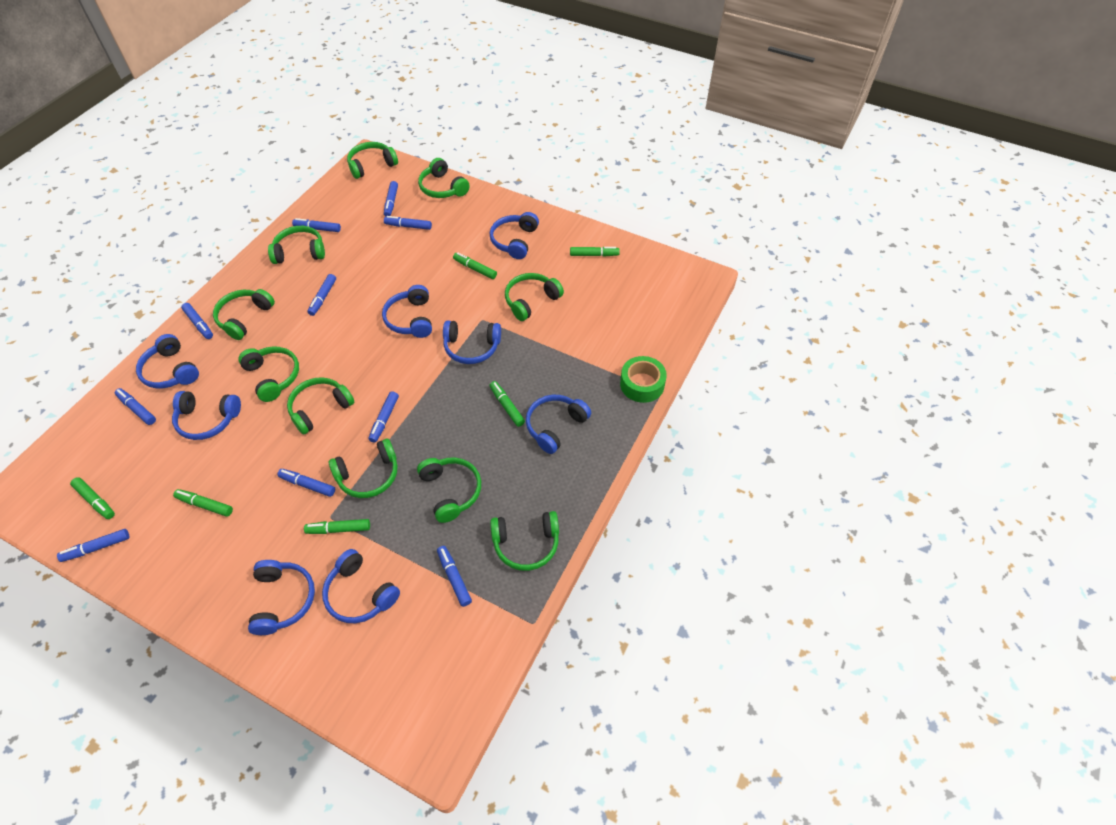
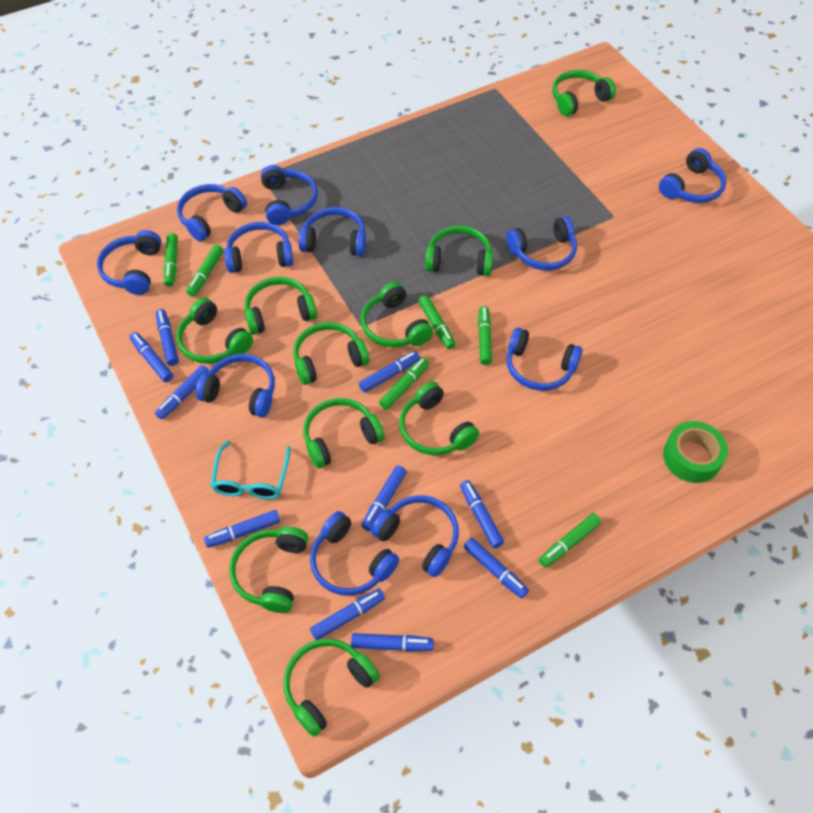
blue headphones: [136,334,199,388] [172,391,241,440] [248,560,315,635] [322,549,400,623] [382,285,432,338] [443,321,501,364] [490,212,539,259] [526,395,591,454] = 8 -> [97,230,162,295] [177,184,247,241] [195,354,275,417] [224,222,293,273] [261,165,318,225] [299,207,366,256] [310,511,399,596] [371,495,459,577] [506,328,583,391] [507,216,577,270] [659,148,727,203] = 11
turquoise glasses: none = 0 -> [211,441,291,499] = 1

